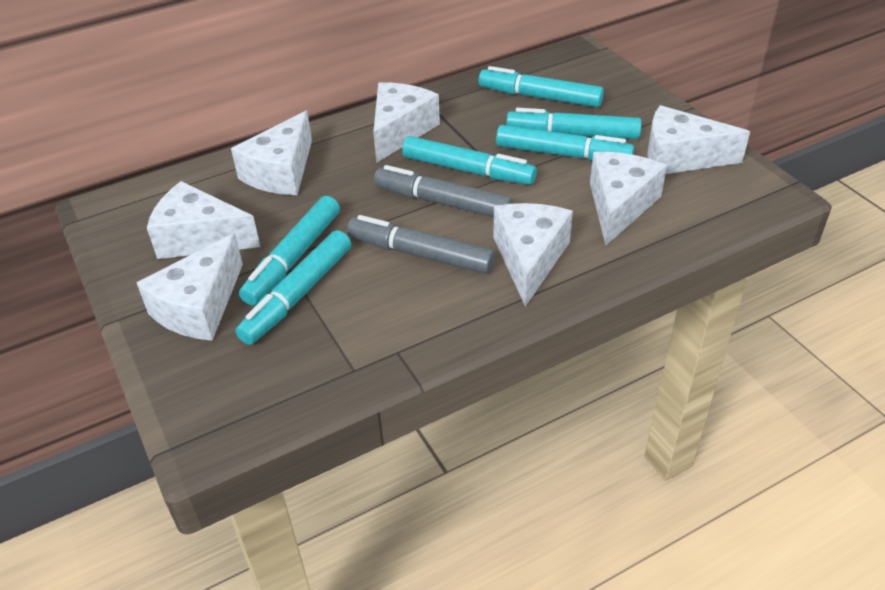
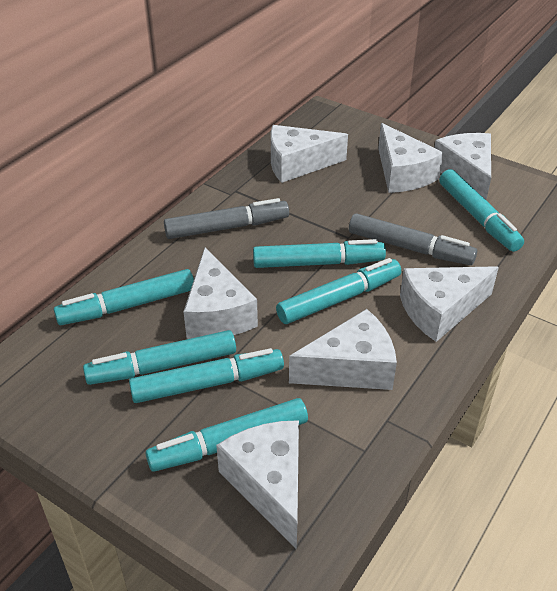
turquoise marker: [236,230,351,345] [239,196,340,306] [402,136,537,185] [479,66,604,107] [496,125,634,161] [506,108,642,139] = 6 -> [54,269,194,325] [83,330,236,385] [129,348,284,403] [146,398,308,472] [253,239,386,268] [276,258,401,324] [439,169,524,252] = 7

